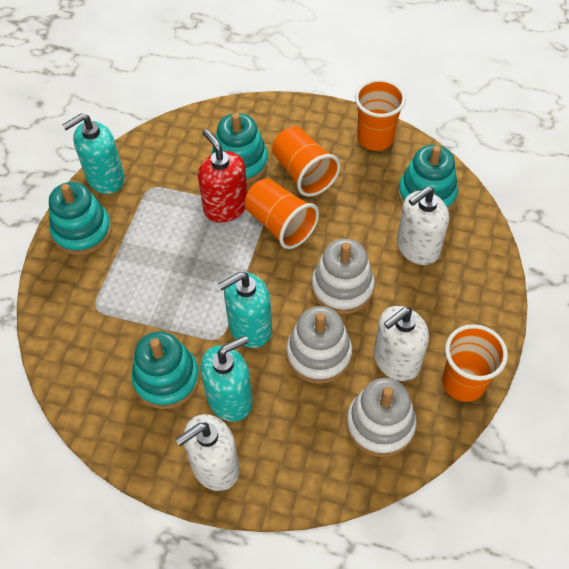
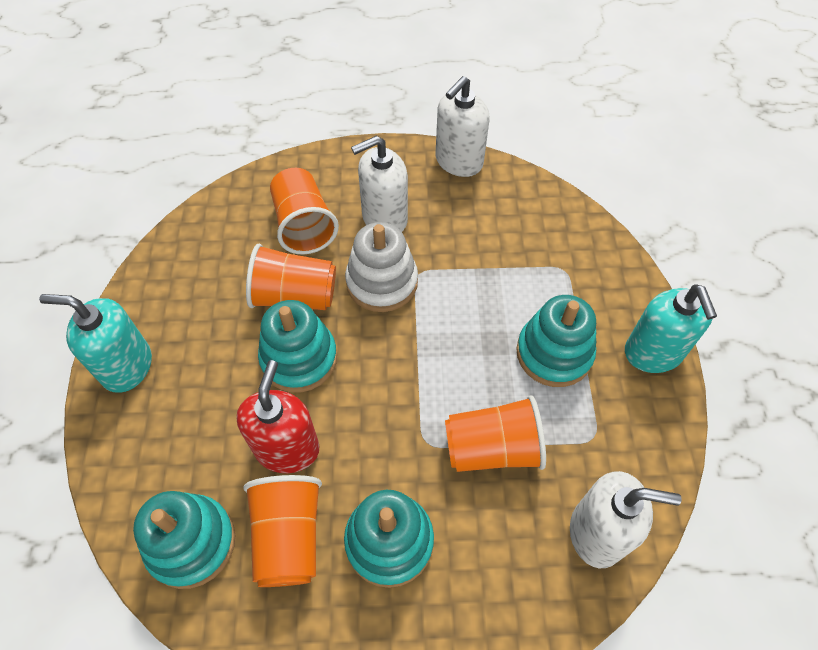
turquoise soap dispenser: [62,113,124,194] [200,335,253,422] [218,272,272,348] = 3 -> [39,294,152,393] [625,284,717,373] = 2
white stacking toy: [286,306,352,384] [312,239,375,314] [346,378,416,457] = 3 -> [345,222,418,312] = 1

